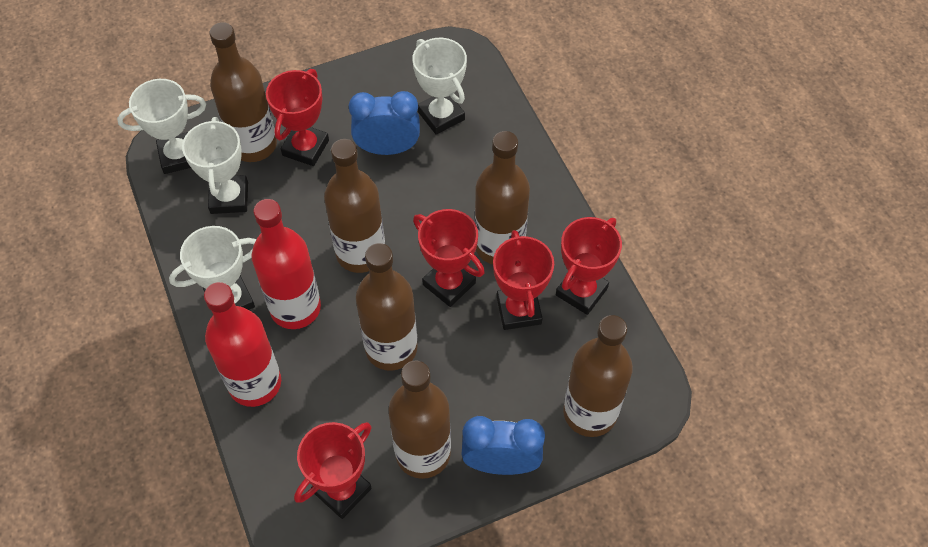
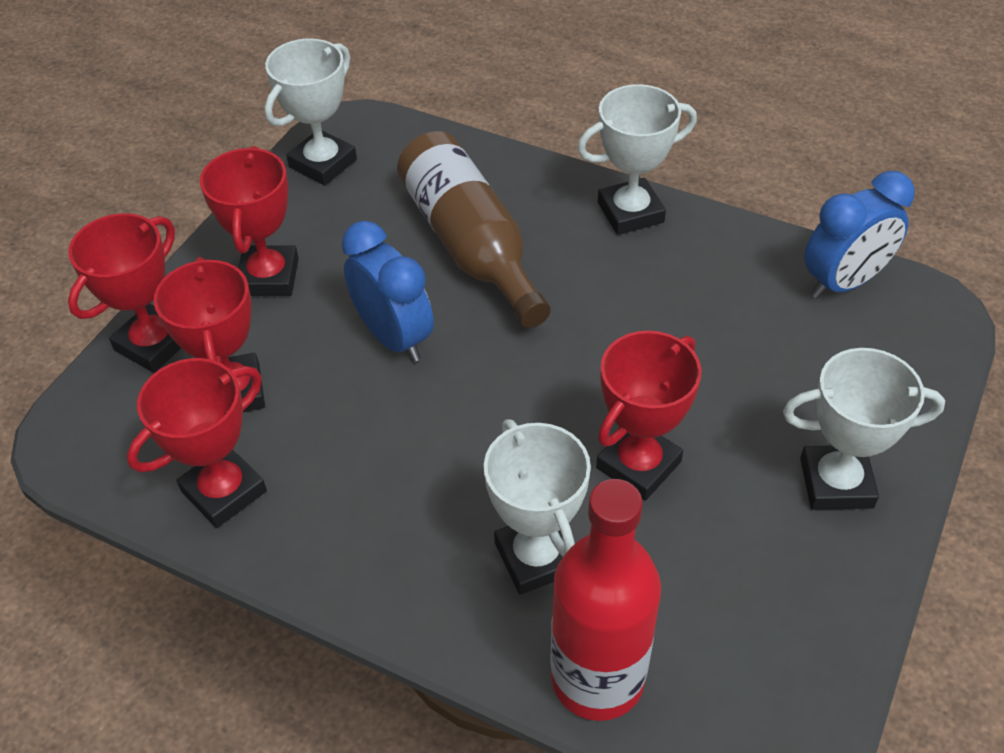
brown bottle: [209,22,277,162] [324,139,385,273] [356,243,418,371] [389,360,451,479] [475,131,530,265] [563,315,633,437] = 6 -> [397,131,551,328] = 1
red bottle: [204,282,281,407] [251,199,321,329] = 2 -> [550,479,661,721] = 1

